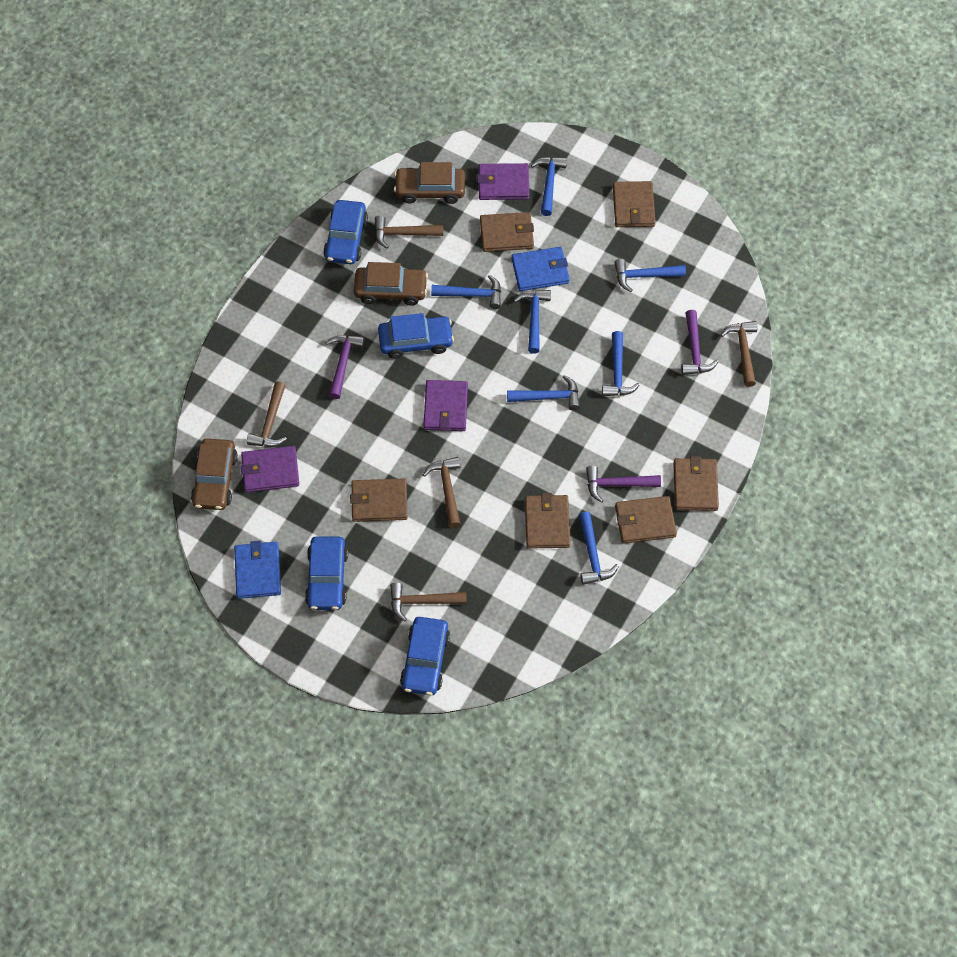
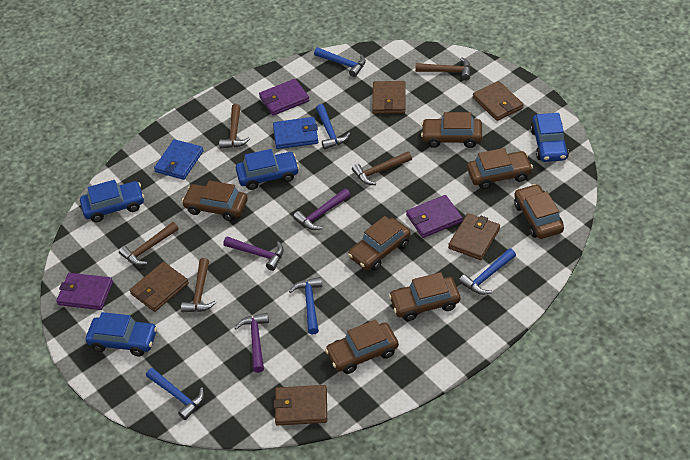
blue hammer: [431,275,501,309] [507,375,580,410] [514,290,551,354] [531,157,567,216] [579,512,619,585] [602,331,640,396] [614,259,686,292] = 7 -> [146,368,204,420] [289,277,322,335] [314,47,366,77] [316,104,350,150] [459,248,516,295] = 5
brown car: [191,439,238,510] [354,262,428,306] [394,162,465,204] = 3 -> [182,180,248,221] [325,320,399,374] [348,216,411,271] [389,272,460,321] [421,112,482,148] [467,148,533,189] [514,184,564,239] = 7
brown wallet: [350,478,407,522] [480,212,534,252] [525,493,570,549] [613,181,655,227] [615,496,677,544] [673,456,719,511] = 6 -> [129,262,189,312] [273,385,327,425] [372,81,406,114] [448,213,500,260] [473,81,524,121] = 5

